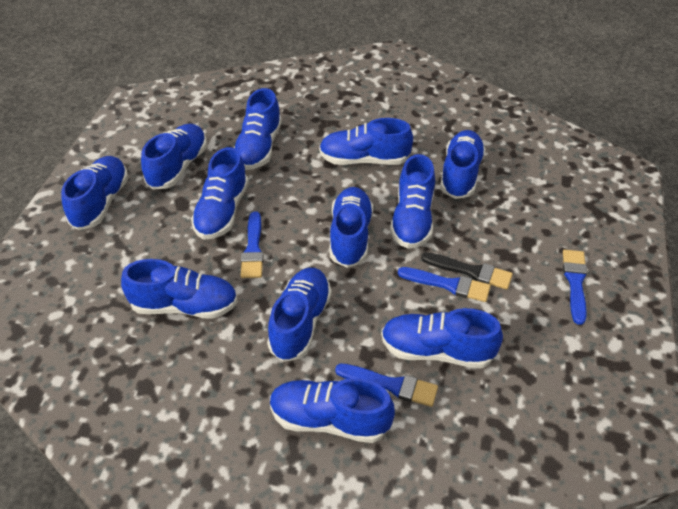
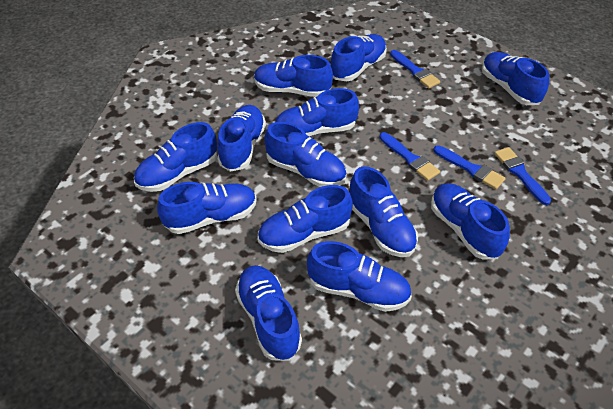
black brush: [421,252,513,290] = 1 -> none = 0
blue shoe: [61,156,129,230] [121,259,238,319] [141,124,207,190] [191,147,249,240] [234,88,282,170] [267,268,332,362] [270,378,395,443] [319,118,413,165] [330,187,373,268] [381,308,503,368] [390,154,435,249] [440,130,486,199] = 12 -> [134,122,217,192] [157,182,257,234] [217,105,266,172] [235,265,302,361] [254,55,333,97] [257,185,353,253] [264,122,347,187] [275,88,359,136] [307,241,412,312] [331,34,387,81] [350,166,418,257] [431,183,510,259] [482,52,549,105] = 13

